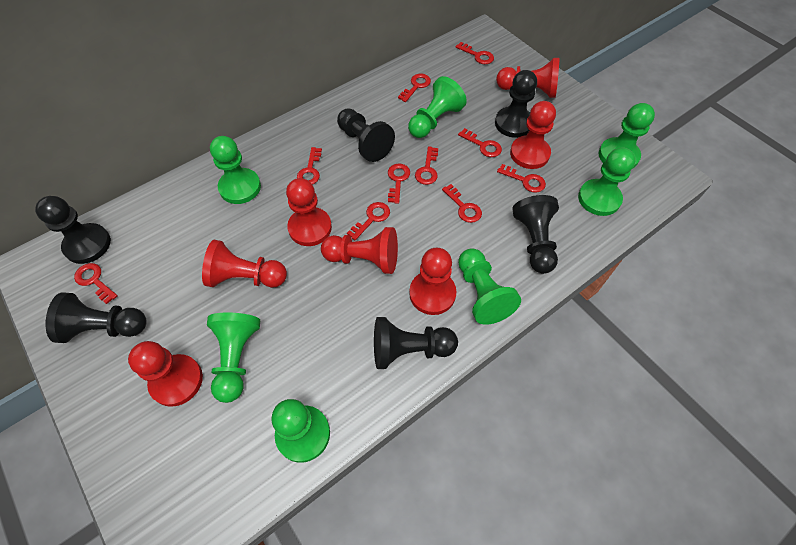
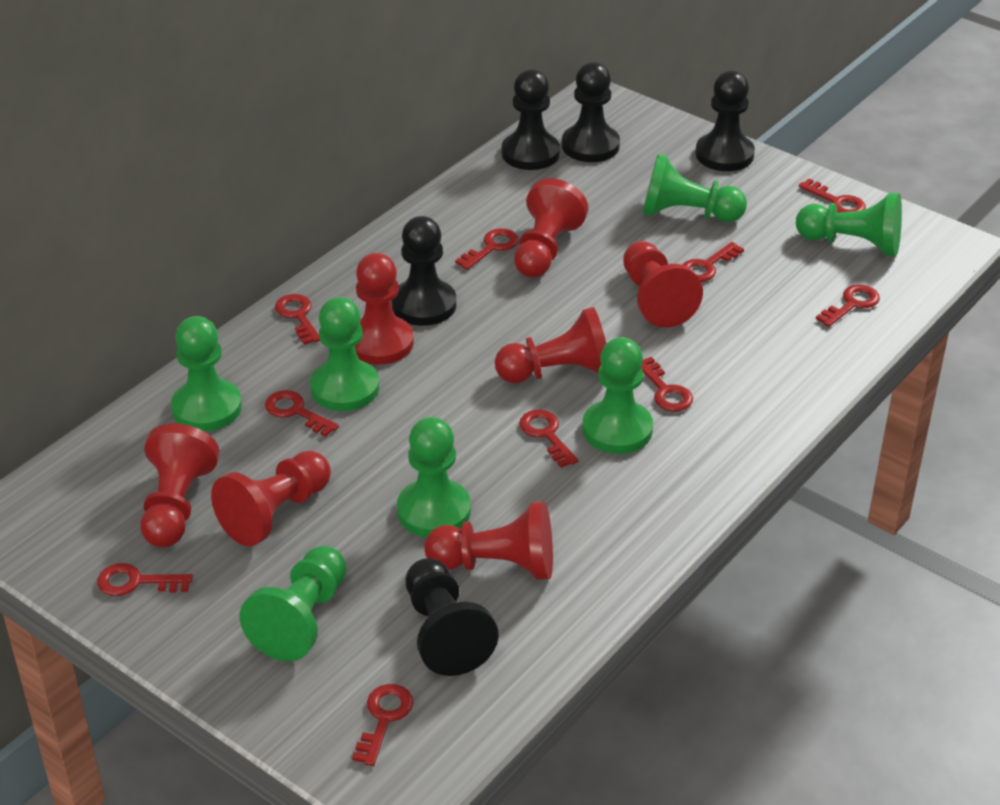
black pawn: [35,196,111,264] [46,292,147,343] [337,108,395,162] [374,317,458,369] [495,70,537,138] [513,195,559,274] = 6 -> [391,216,456,326] [406,558,499,676] [502,69,560,170] [562,62,620,162] [696,71,755,171] = 5

